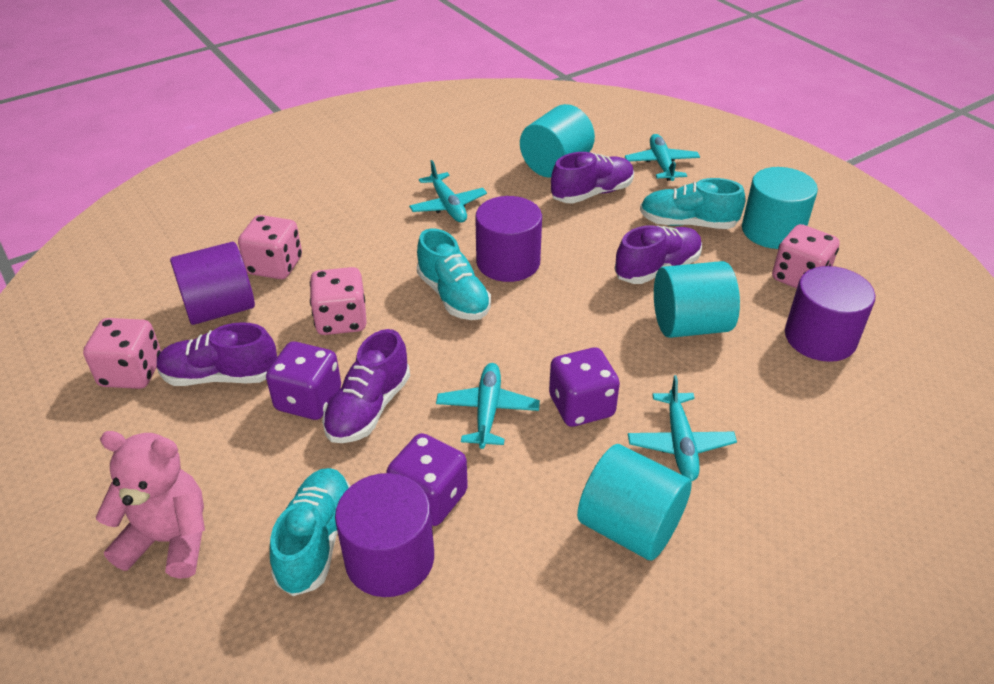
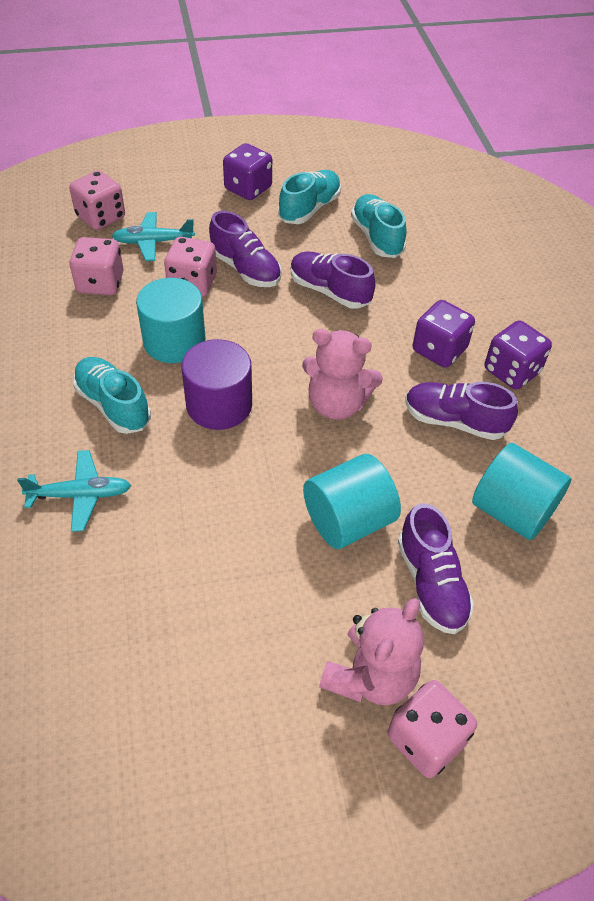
pink teddy bear: [96,431,205,579] = 1 -> [302,329,383,420] [319,598,424,705] = 2
purple cylinder: [170,242,255,325] [335,473,434,597] [475,196,542,282] [785,266,876,362] = 4 -> [182,339,252,430] = 1
turquoise cylinder: [520,104,595,178] [577,444,692,560] [654,261,740,338] [742,167,818,249] = 4 -> [136,278,205,363] [303,454,401,549] [472,443,571,540] = 3
turquoise plane: [409,160,487,222] [436,363,540,449] [625,134,700,181] [628,375,737,481] = 4 -> [17,450,131,532] [112,212,195,261] = 2

